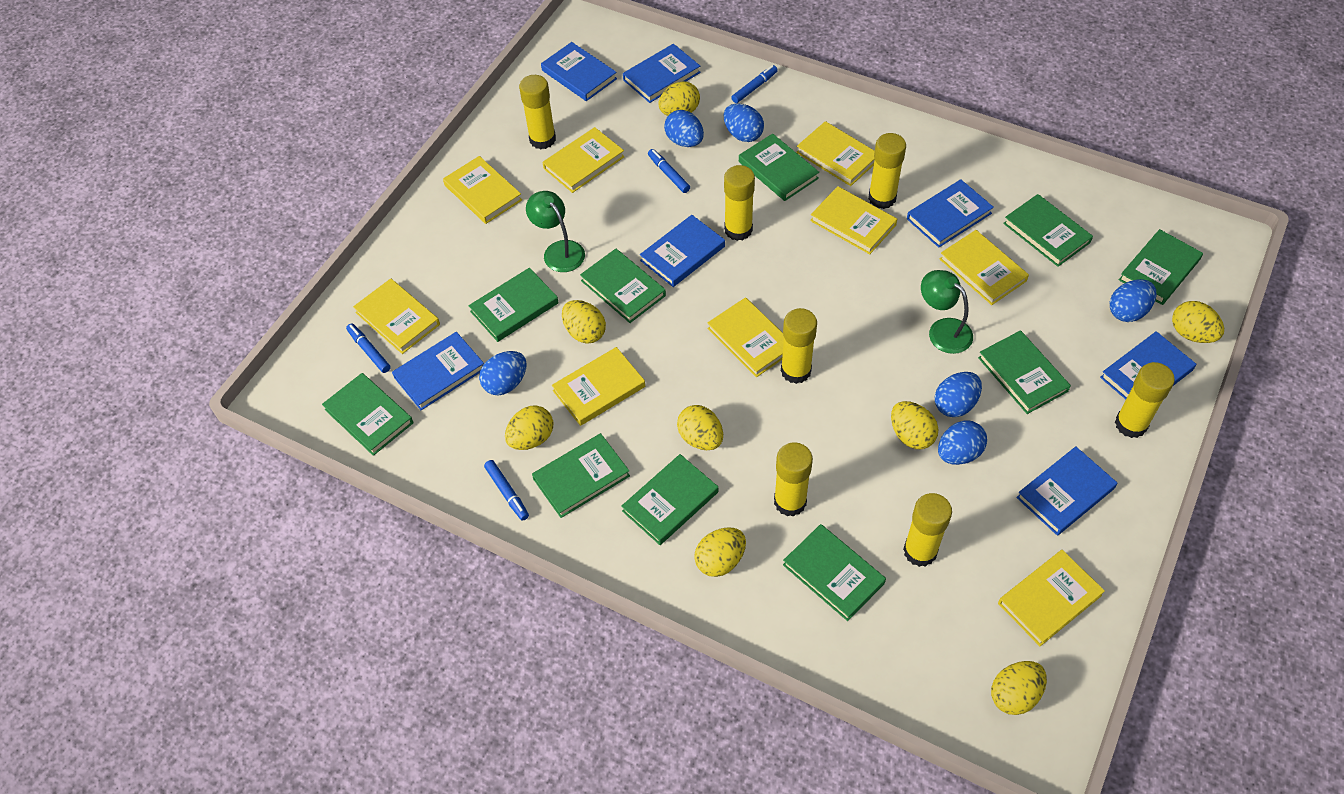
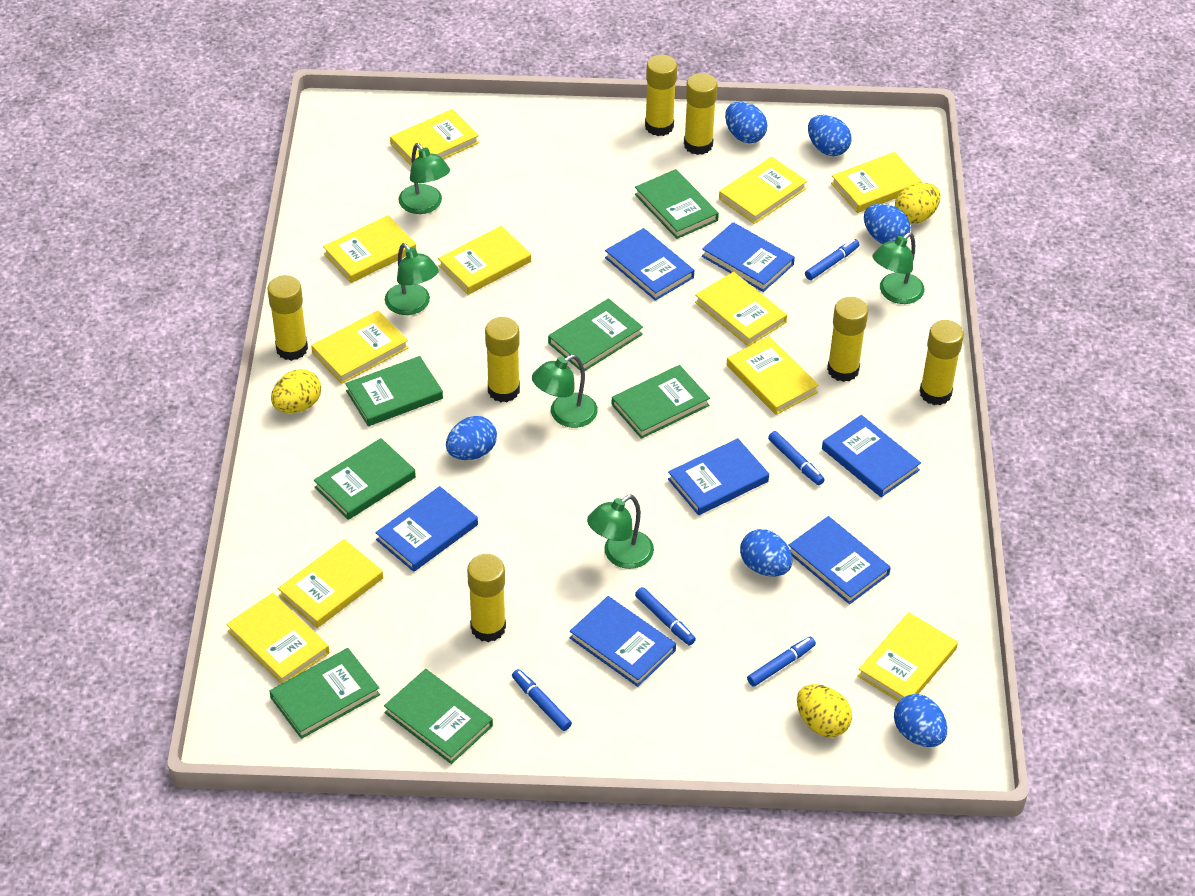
blue marker: [346,323,391,373] [484,460,529,521] [648,149,690,193] [731,65,778,103] = 4 -> [512,669,572,731] [635,587,696,646] [747,637,816,687] [768,431,825,485] [805,239,860,280] = 5
green book: [322,373,413,456] [469,268,559,342] [532,433,630,518] [580,249,666,323] [621,454,718,545] [739,133,819,201] [783,524,886,621] [978,330,1071,414] [1003,194,1093,267] [1119,229,1203,305] = 10 -> [270,648,380,739] [314,438,416,520] [345,356,443,426] [384,669,493,764] [548,298,643,371] [612,365,710,439] [635,169,719,239] = 7
green lamp: [526,191,585,272] [921,270,973,354] = 2 -> [385,243,439,315] [399,143,450,214] [532,355,598,428] [587,495,654,569] [873,232,924,304] = 5
yellow book: [353,279,440,354] [443,156,522,224] [543,127,625,193] [552,347,645,426] [707,297,784,377] [796,121,875,186] [810,186,897,254] [940,230,1029,305] [998,550,1105,646] = 9 -> [226,593,329,684] [278,539,383,628] [311,310,409,384] [323,215,416,283] [390,109,479,166] [438,226,531,295] [695,272,787,346] [719,157,807,224] [727,336,819,415] [831,152,922,213] [858,612,958,702] = 11
yellow egg: [505,405,553,450] [562,300,606,344] [658,81,700,116] [677,405,723,450] [694,527,746,577] [891,401,938,449] [991,661,1047,715] [1172,301,1224,343] = 8 -> [271,369,321,413] [797,684,852,737] [895,183,941,224] = 3

